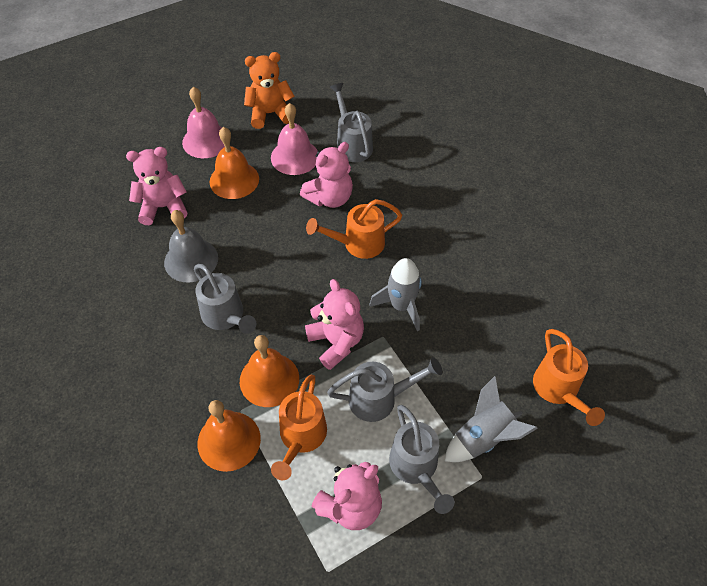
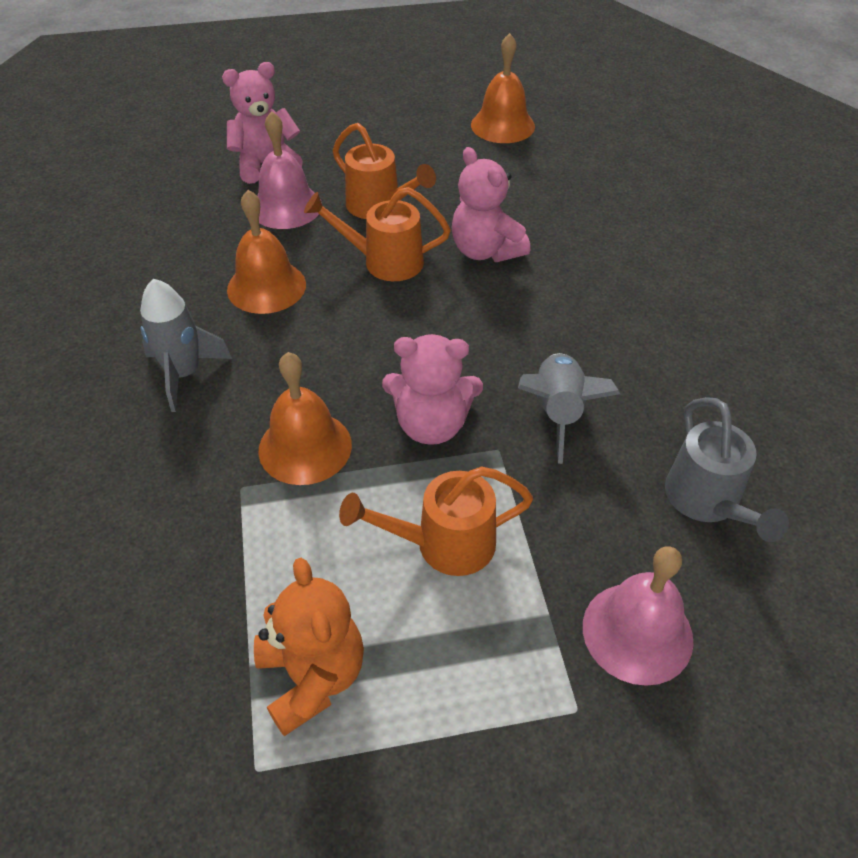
grey bell: [164,210,218,283] = 1 -> none = 0
grey watering can: [194,264,256,334] [327,357,443,422] [330,83,373,162] [389,405,455,514] = 4 -> [665,397,789,542] = 1
pink teddy bear: [126,147,187,225] [300,142,353,208] [305,279,364,370] [311,462,382,530] = 4 -> [222,62,303,184] [382,334,483,445] [452,147,530,262] = 3

